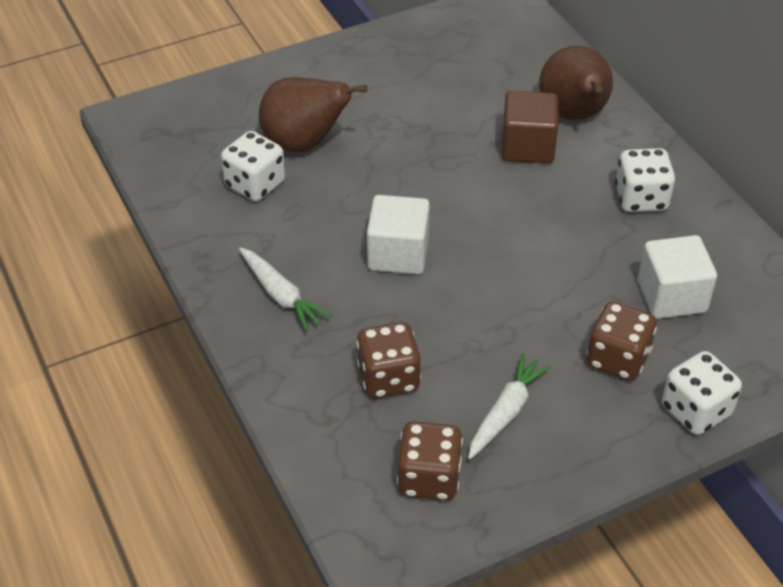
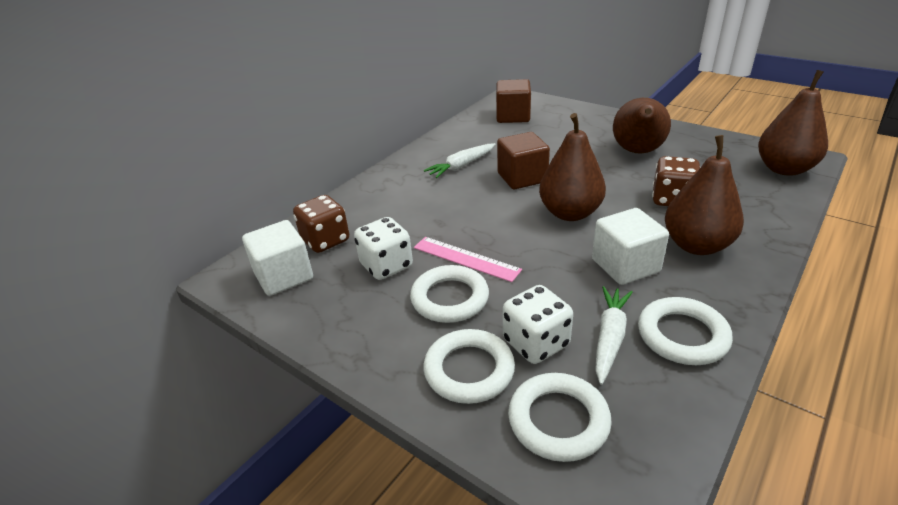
brown cube: [502,91,559,164] = 1 -> [496,79,531,123] [497,132,550,189] = 2
brown dice: [356,322,421,398] [397,421,463,500] [587,301,657,381] = 3 -> [293,195,349,253] [652,156,701,206] = 2
brown pear: [259,77,367,152] [539,46,613,120] = 2 -> [539,113,606,221] [613,98,671,153] [665,135,744,255] [758,70,828,176] = 4
pink ruler: none = 0 -> [414,237,522,282] = 1
white dice: [221,131,285,202] [615,148,675,212] [662,351,742,435] = 3 -> [354,217,413,280] [503,285,573,364] = 2
white ring: none = 0 -> [410,265,489,323] [423,329,515,404] [508,373,612,462] [638,297,733,365] = 4

